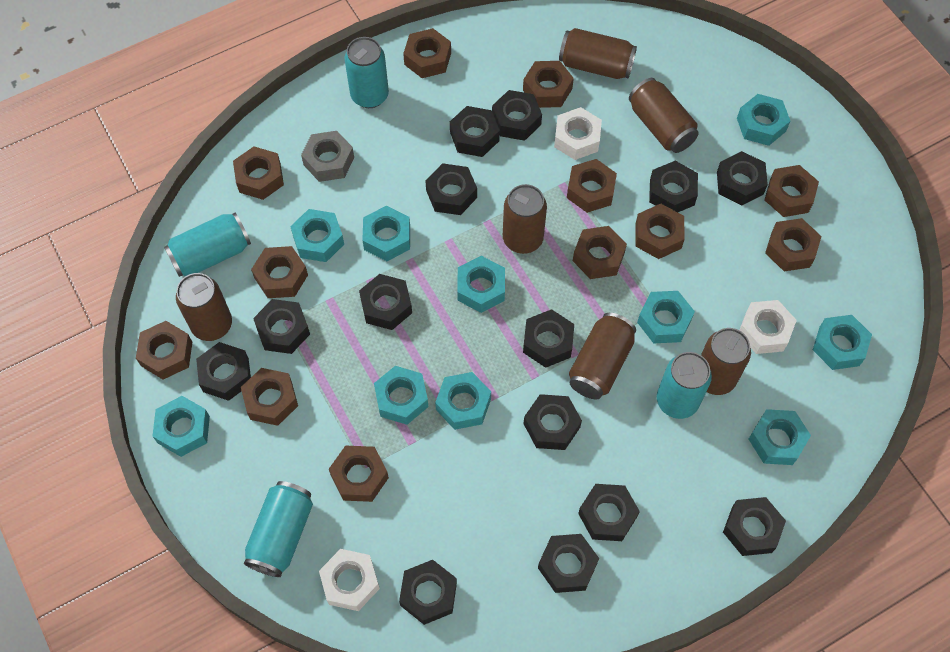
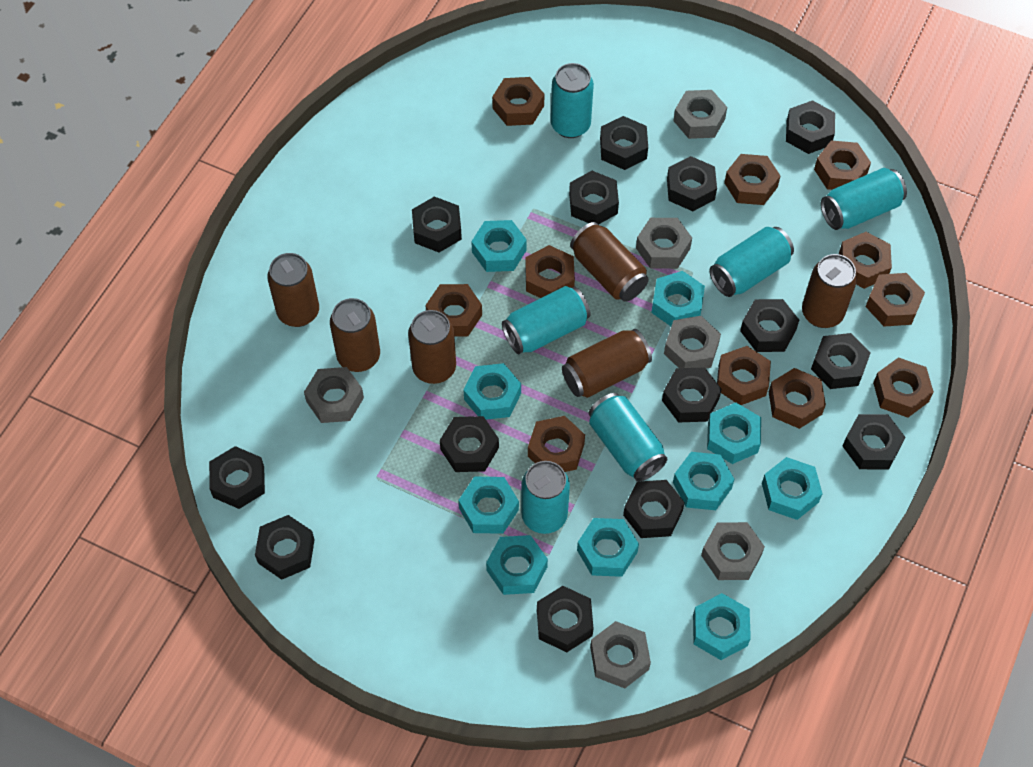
brown nut: [136,321,192,379] [233,147,284,200] [241,368,298,426] [251,246,308,298] [329,446,389,502] [403,28,451,78] [523,61,574,108] [567,159,617,213] [573,226,627,279] [636,204,685,259] [764,165,819,217] [765,218,822,271] = 12 -> [425,284,482,337] [492,77,545,126] [525,245,575,298] [528,416,585,472] [717,346,771,405] [724,154,780,205] [769,368,826,429] [814,140,871,190] [839,232,892,289] [866,273,925,327] [873,357,934,418] = 11
grey nut: [301,131,354,182] = 1 -> [304,367,364,423] [590,621,651,688] [636,218,692,269] [664,316,721,369] [673,90,727,139] [701,522,765,580] = 6
turquoise can: [164,213,251,277] [244,481,313,577] [345,37,389,108] [657,352,712,419] = 4 -> [502,286,591,354] [521,461,570,534] [551,63,594,138] [589,393,667,482] [710,227,794,297] [821,168,907,230] = 6
white nut: [319,549,380,611] [554,107,602,160] [739,300,797,354] = 3 -> none = 0

